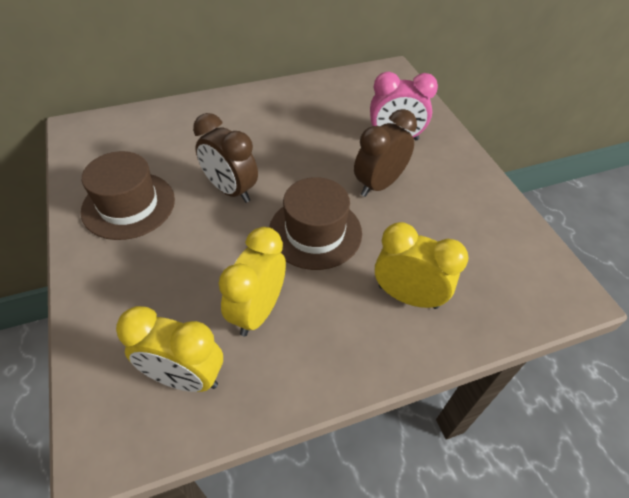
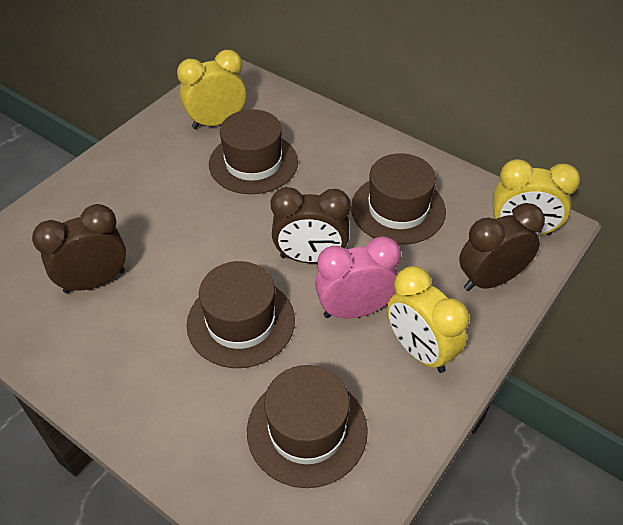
brown clock: [193,113,258,203] [354,109,417,197] = 2 -> [32,204,126,294] [271,187,351,263] [459,203,545,291] = 3
brown hat: [81,151,175,240] [269,177,362,270] = 2 -> [187,261,295,368] [209,109,298,194] [247,365,368,488] [351,153,446,245] = 4

